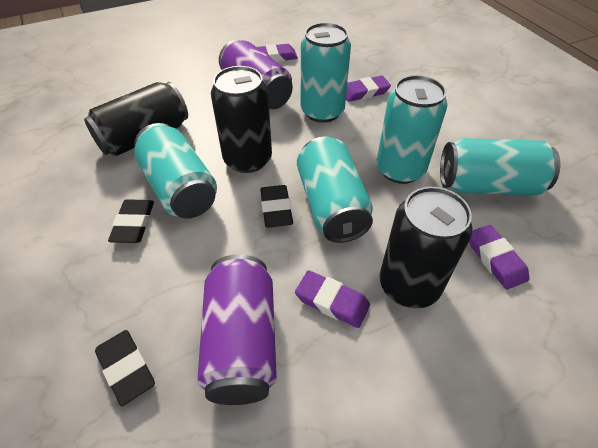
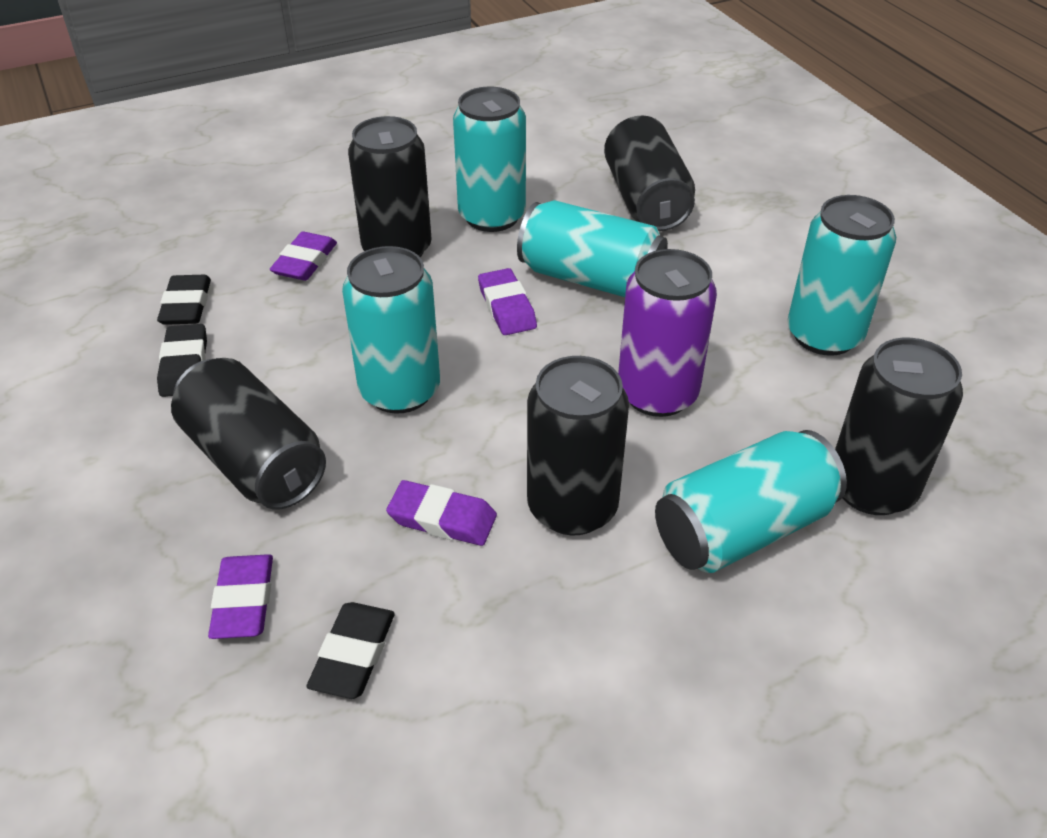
black can: [84,82,188,156] [211,66,272,173] [380,187,472,308] = 3 -> [171,358,326,510] [348,116,432,257] [527,356,629,536] [604,115,695,231] [835,338,963,515] = 5
purple can: [197,254,277,405] [219,40,293,110] = 2 -> [618,249,717,417] = 1

